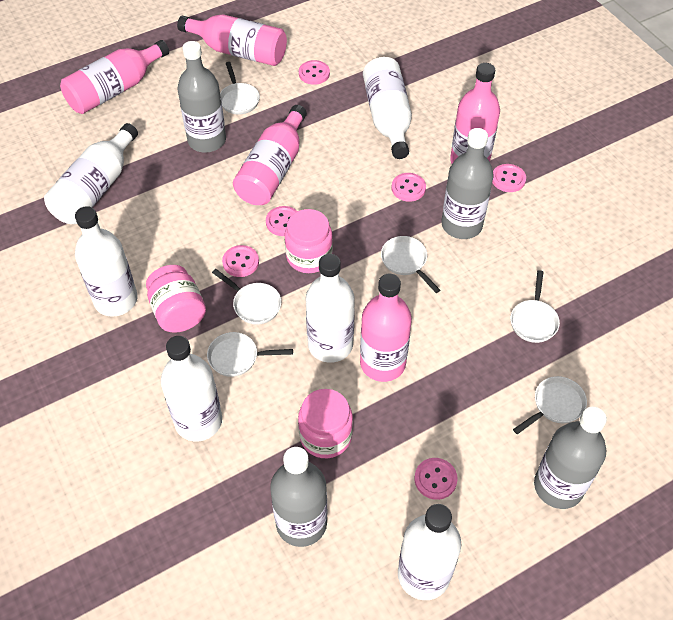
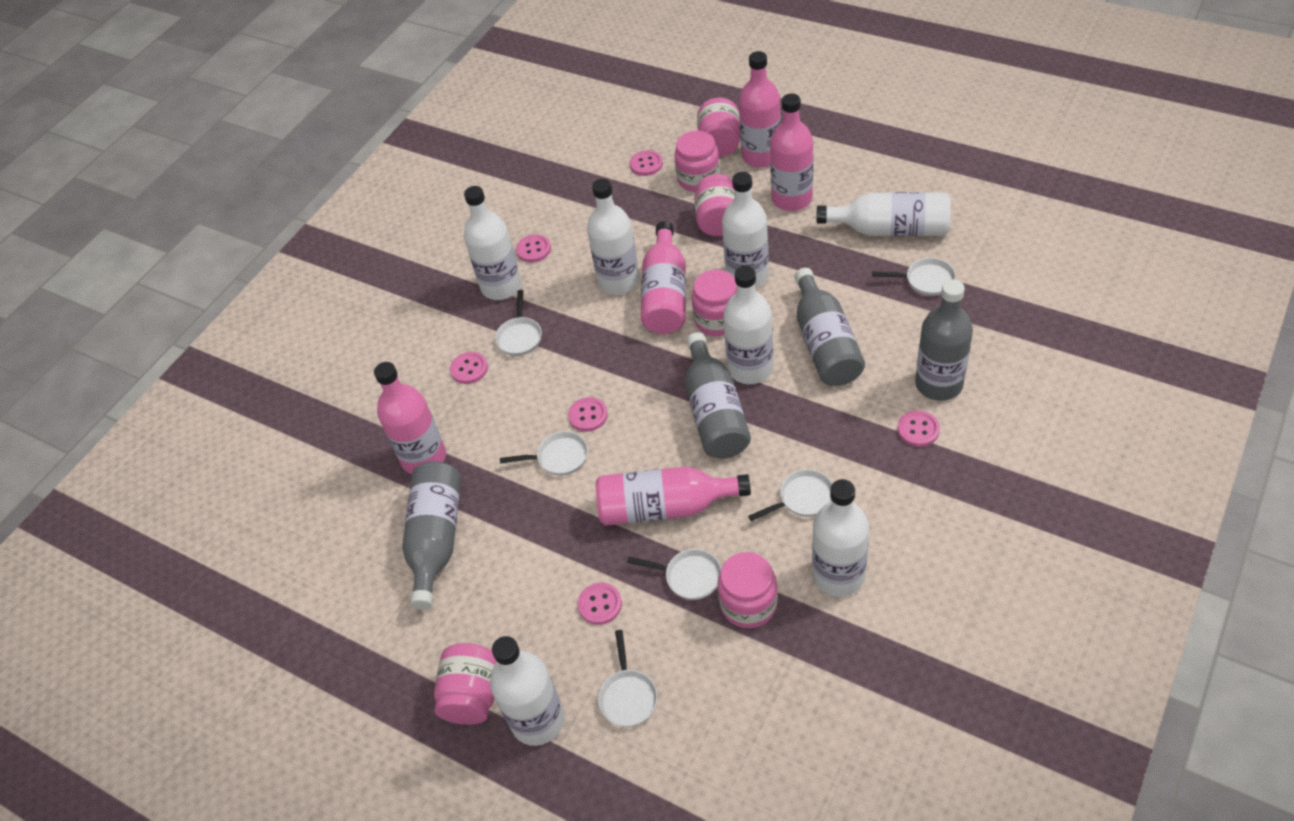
pink jar: [146,265,206,333] [285,209,333,273] [298,389,353,458] = 3 -> [434,643,497,725] [674,131,720,192] [692,270,737,336] [694,174,735,236] [697,97,740,157] [718,552,778,628] = 6
white bottle: [44,123,138,224] [75,206,138,317] [161,336,222,441] [306,254,355,363] [363,57,412,159] [398,504,461,600] = 6 -> [464,186,522,300] [490,636,565,746] [587,179,640,295] [722,172,769,288] [723,266,773,384] [812,479,869,597] [817,192,951,236] = 7

